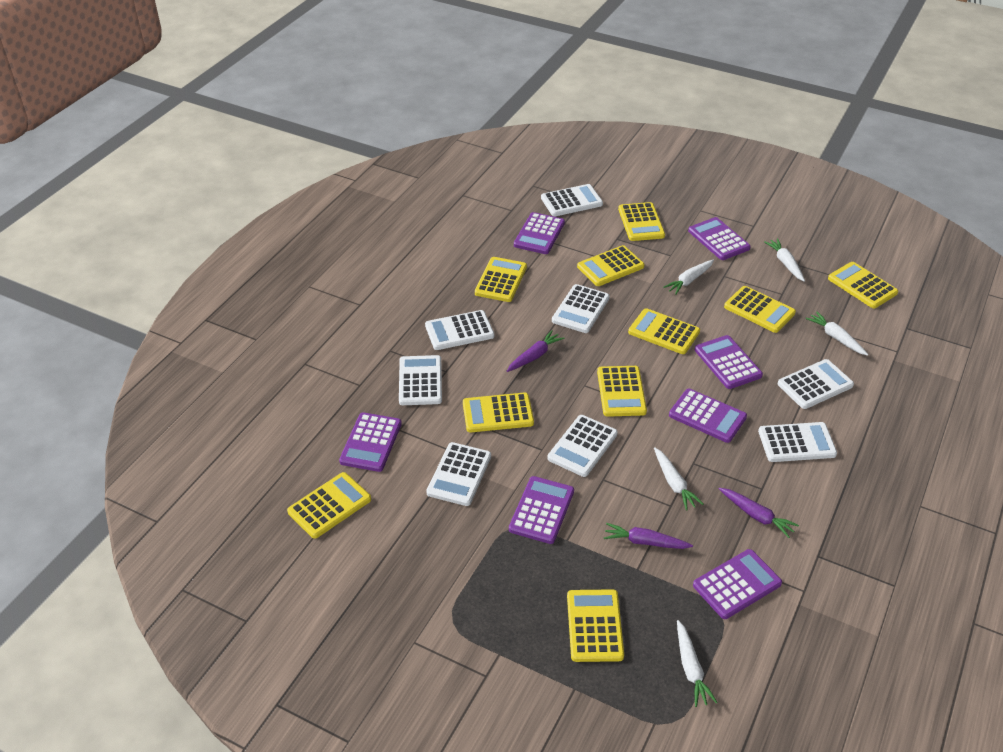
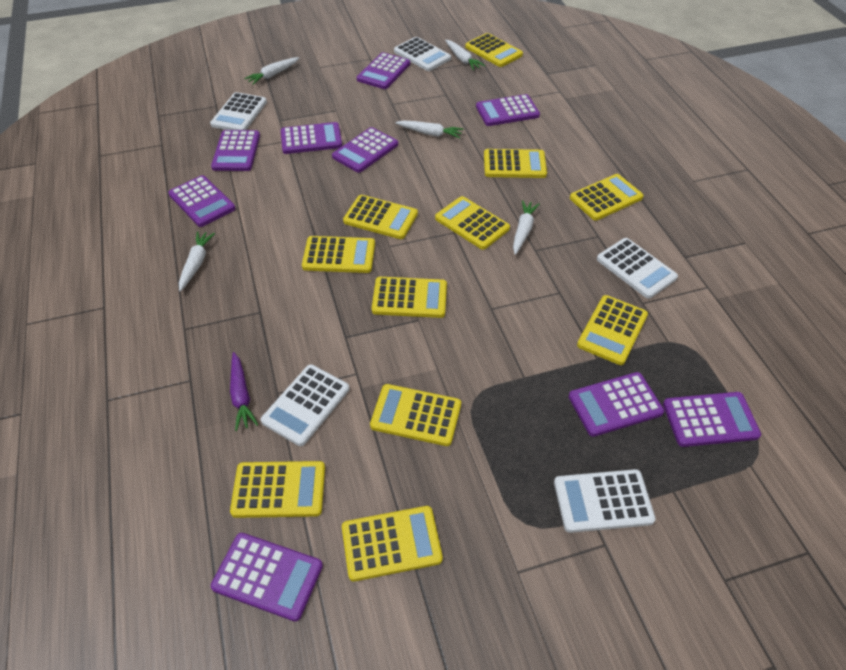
purple calculator: [339,412,402,472] [509,476,574,544] [514,212,565,254] [669,389,747,443] [688,217,751,260] [693,549,782,619] [695,335,763,389] = 7 -> [168,175,236,227] [211,130,260,171] [211,533,323,622] [281,122,342,154] [332,127,398,173] [357,52,410,89] [476,94,540,126] [569,372,664,437] [663,392,761,447] = 9
purple carrot: [507,330,565,372] [604,523,693,549] [719,488,799,538] = 3 -> [230,352,258,431] = 1
white calculator: [399,355,442,405] [425,310,494,350] [426,442,491,506] [541,184,603,216] [547,415,618,477] [552,284,610,333] [758,422,837,462] [778,359,854,409] = 8 -> [210,92,267,130] [261,364,349,446] [394,37,451,71] [554,469,656,533] [597,238,678,299] = 5
yellow calculator: [287,472,371,539] [463,392,534,432] [475,257,527,302] [567,589,624,662] [577,245,644,286] [597,366,647,417] [618,202,665,241] [628,308,700,354] [724,286,796,333] [828,262,898,308] = 10 -> [230,461,325,518] [302,236,375,273] [342,506,443,581] [343,195,418,239] [370,384,461,446] [372,277,447,318] [435,196,510,250] [465,33,523,67] [484,149,547,178] [570,174,644,221] [577,295,648,365] = 11

